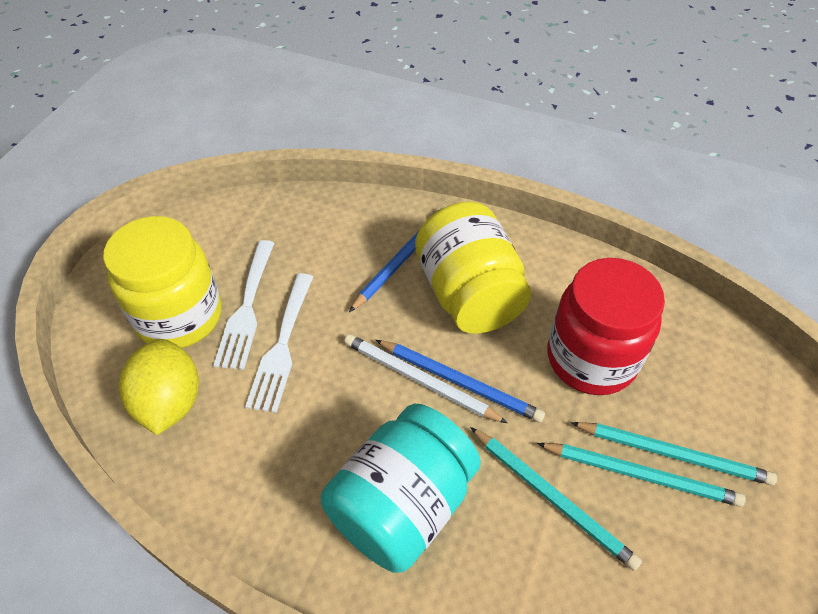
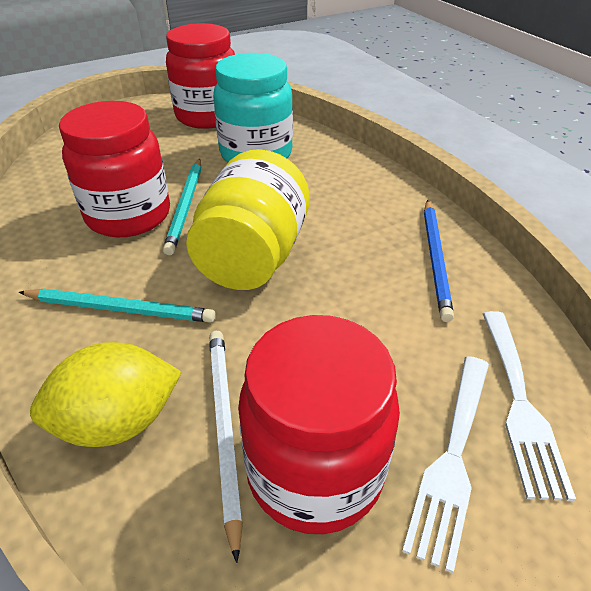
blue pencil: [349,206,446,312] [376,340,545,423] = 2 -> [424,200,454,322] = 1
red jar: [548,258,665,395] = 1 -> [59,101,170,237] [166,23,235,129] [238,315,400,534] = 3
turquoise pencil: [470,427,642,571] [537,443,746,507] [571,422,777,486] = 3 -> [19,289,216,323] [163,159,201,255] = 2
yellow jar: [103,216,222,348] [415,202,531,334] = 2 -> [186,149,310,290] = 1

